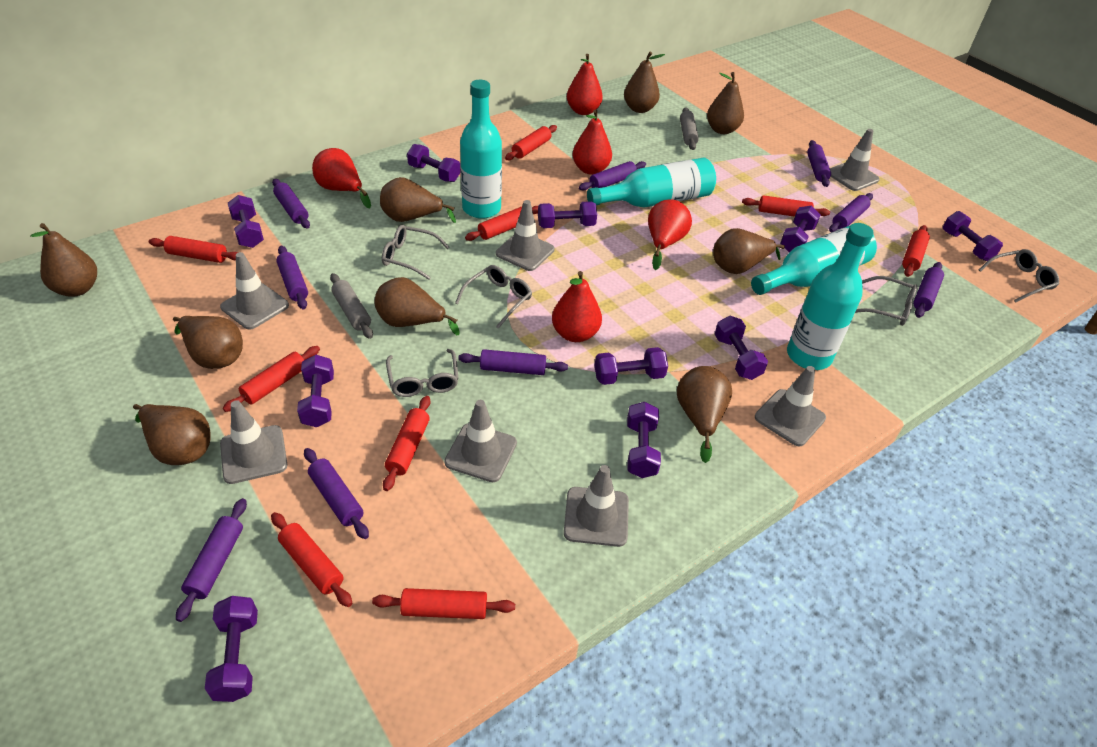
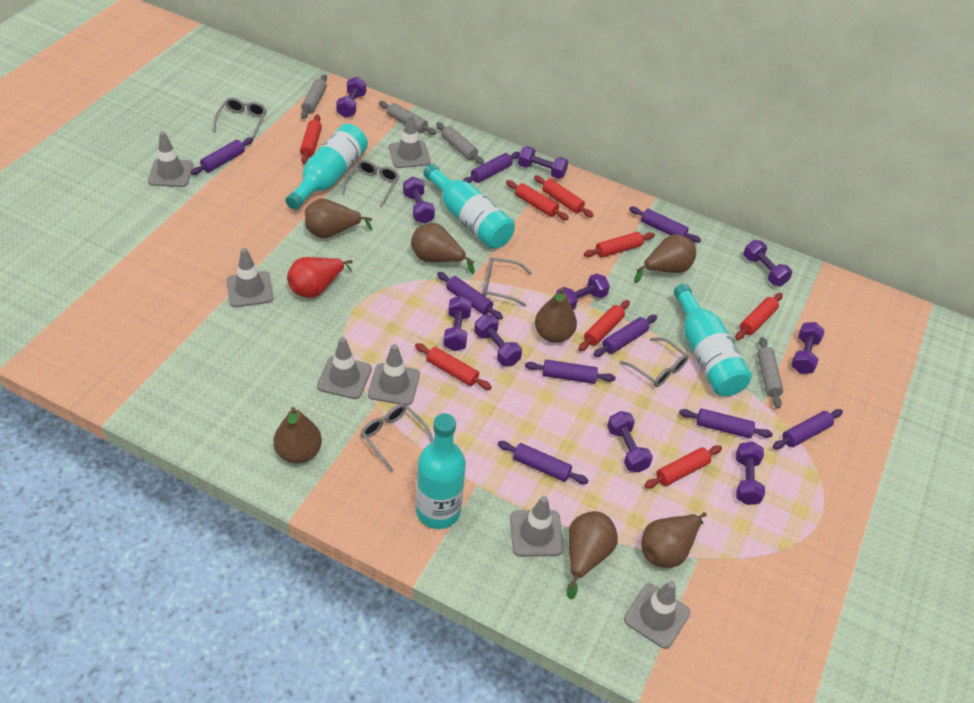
brown pear: [30,223,97,297] [133,404,211,465] [173,316,243,369] [374,277,459,336] [380,177,456,223] [624,52,665,113] [677,366,732,463] [707,72,744,134] [713,228,785,274] = 9 -> [273,407,322,464] [305,199,372,238] [411,223,475,274] [535,288,577,343] [567,511,618,599] [634,234,696,283] [641,512,707,568] = 7
grey rolling pin: [330,273,373,339] [680,107,699,150] = 2 -> [301,75,327,119] [379,101,437,135] [436,122,484,164] [757,337,783,409] = 4
red pear: [312,148,371,208] [552,271,602,342] [567,54,603,115] [572,110,612,175] [648,199,692,270] = 5 -> [287,257,353,298] = 1
red rolling pin: [149,236,238,263] [223,346,320,412] [271,512,352,607] [372,588,515,619] [383,396,431,491] [465,206,538,241] [505,125,557,160] [742,195,830,217] [902,225,930,277] = 9 -> [300,114,322,164] [415,343,492,390] [506,180,569,220] [534,175,594,217] [578,300,630,351] [584,232,655,258] [644,445,722,489] [735,293,783,340] = 8

